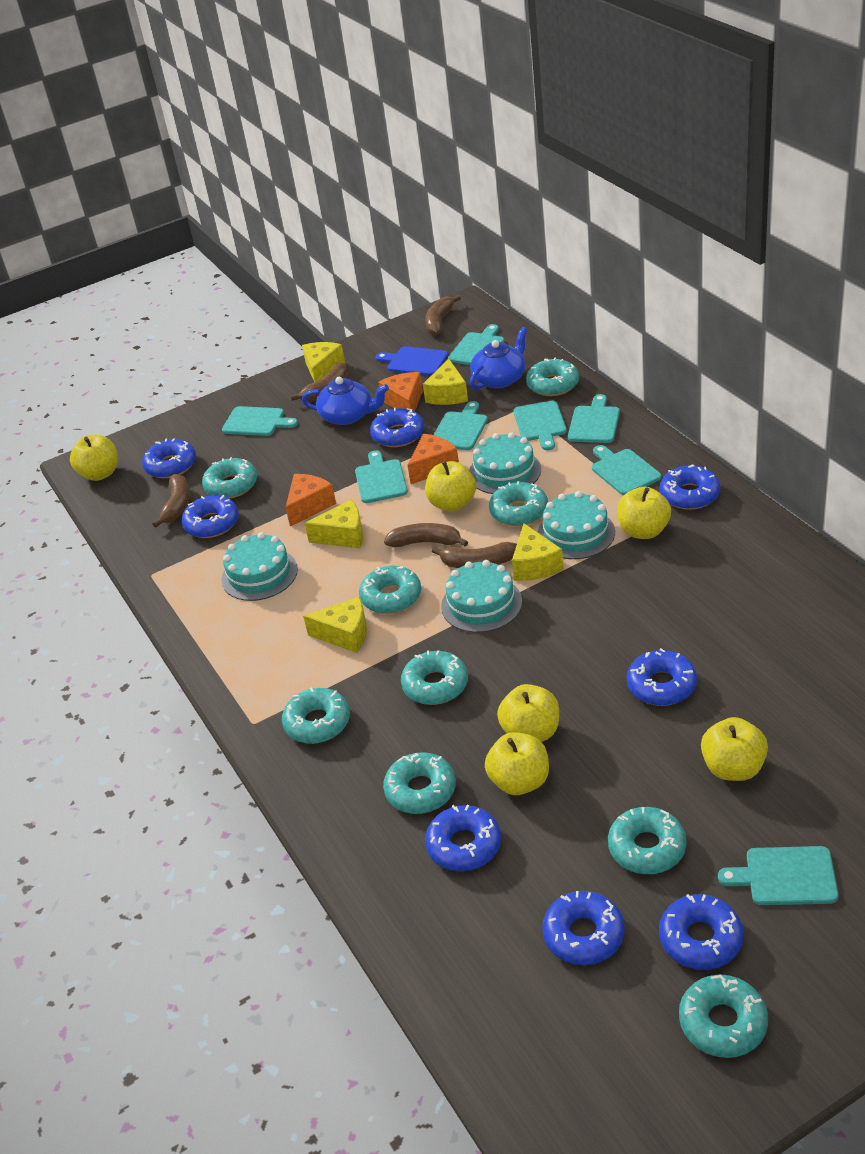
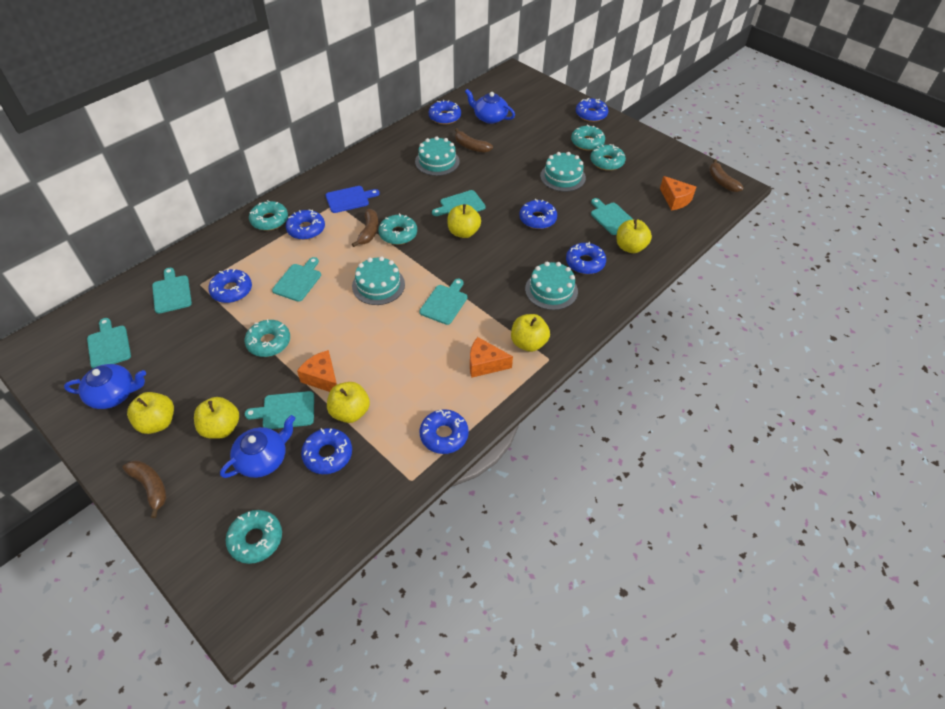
blue teapot: [302,377,389,425] [470,327,528,390] = 2 -> [64,364,146,409] [220,415,296,478] [465,89,515,124] = 3
brown banana: [152,474,190,528] [291,362,348,401] [384,523,468,547] [425,295,461,335] [432,542,517,568] = 5 -> [122,460,167,518] [352,209,378,247] [455,128,493,153] [709,159,744,192] = 4
turquoise cutting board: [222,406,298,436] [355,450,408,503] [434,401,488,450] [448,324,504,365] [513,401,567,450] [568,394,620,443] [592,445,661,495] [718,846,839,905] = 8 -> [87,318,131,369] [152,268,192,314] [245,391,314,429] [272,257,321,302] [419,279,467,325] [432,190,486,216] [591,198,634,235] = 7
turquoise donut: [202,457,257,499] [282,687,350,744] [359,566,421,614] [383,752,456,814] [401,650,468,705] [489,481,548,526] [526,358,579,396] [608,807,687,874] [679,975,768,1058] = 9 -> [226,510,282,564] [245,319,290,357] [249,200,288,231] [378,213,417,245] [571,124,605,151] [590,144,626,171] = 6
yellow cheese: [302,342,345,382] [303,597,367,653] [304,499,363,548] [423,359,468,405] [512,523,564,581] = 5 -> none = 0

